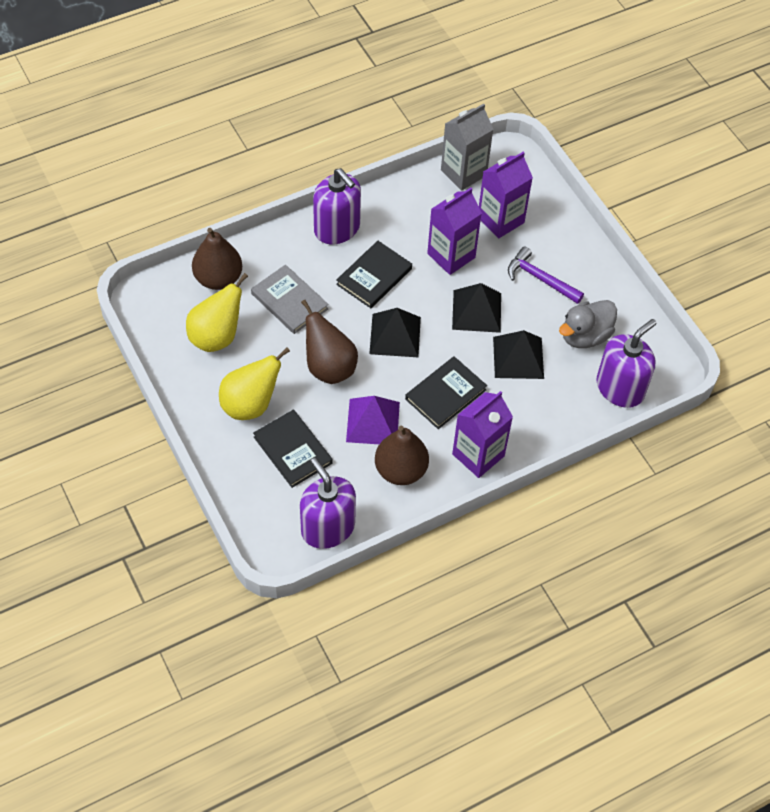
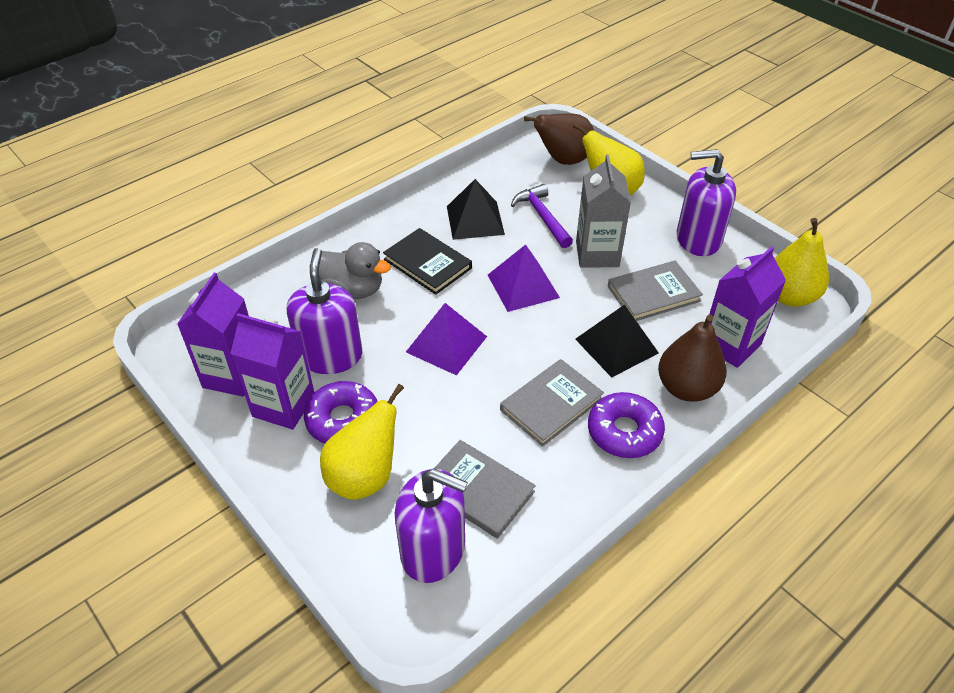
black book: [253,409,333,488] [336,241,412,308] [405,356,487,429] = 3 -> [383,228,472,295] = 1
black pyramid: [369,308,421,357] [452,283,501,333] [493,330,544,379] = 3 -> [447,179,505,240] [575,304,659,378] = 2
brown pear: [192,228,242,290] [301,300,358,384] [375,425,429,485] = 3 -> [524,114,594,165] [658,315,727,402] = 2
grey book: [251,265,329,334] = 1 -> [434,440,536,539] [500,359,604,447] [608,261,703,321] = 3
purple donut: none = 0 -> [304,381,378,443] [588,392,665,458] = 2
purple pyramid: [346,396,400,444] = 1 -> [406,303,487,376] [488,245,560,312] = 2
yellow pear: [186,273,248,352] [219,347,290,420] = 2 -> [320,384,404,500] [573,123,645,196] [775,218,829,307] = 3

